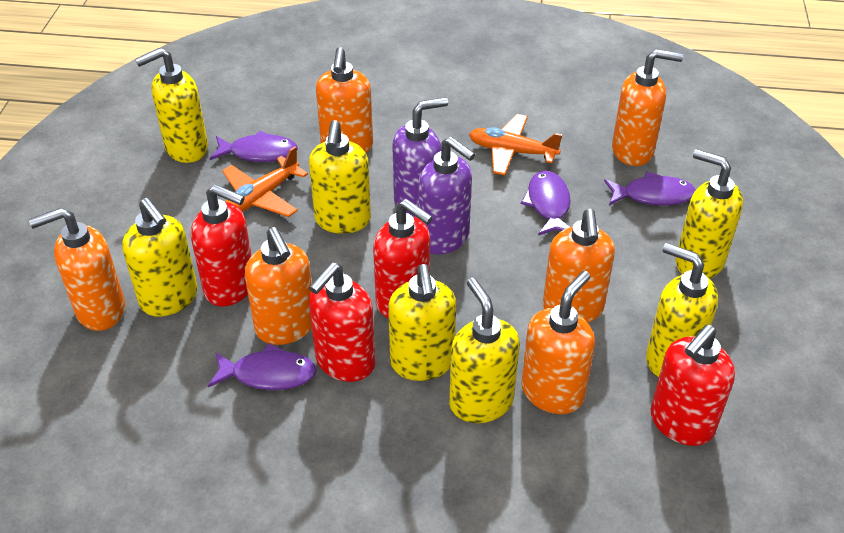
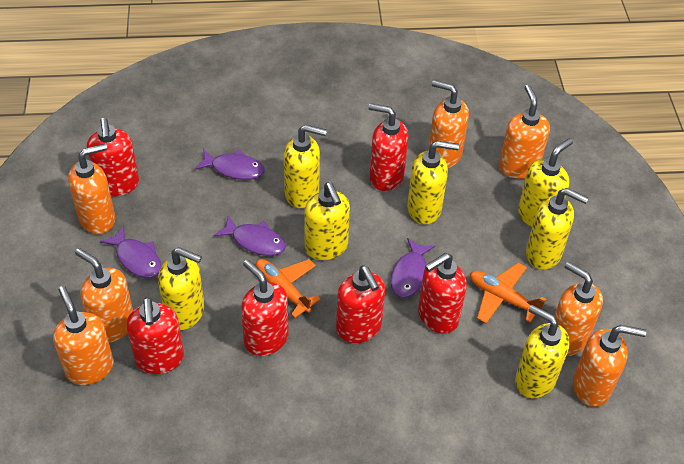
orange soap dispenser: [29,208,125,331] [245,227,312,345] [316,47,373,153] [521,271,595,414] [543,209,615,323] [612,49,683,166] = 6 -> [53,286,114,385] [68,143,115,234] [75,248,133,343] [428,80,469,168] [499,85,550,179] [554,262,603,356] [573,325,646,407] = 7
purple soap dispenser: [392,97,448,218] [418,136,475,254] = 2 -> none = 0
red soap dispenser: [191,184,252,306] [309,262,376,382] [373,199,433,318] [651,324,735,446] = 4 -> [87,118,139,196] [126,297,184,374] [241,259,289,356] [336,266,385,343] [368,103,409,191] [418,253,467,334] = 6

